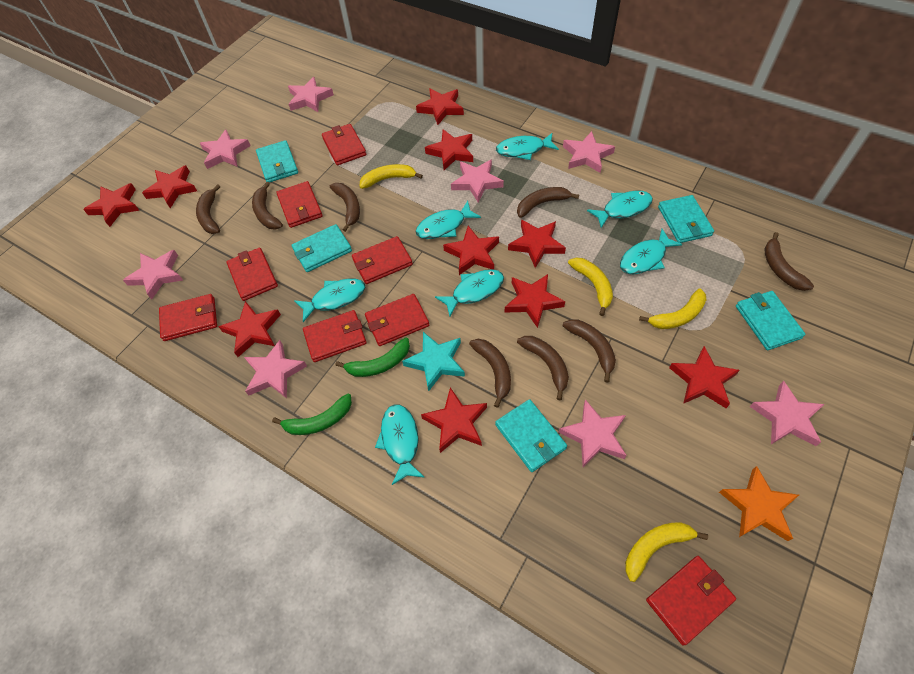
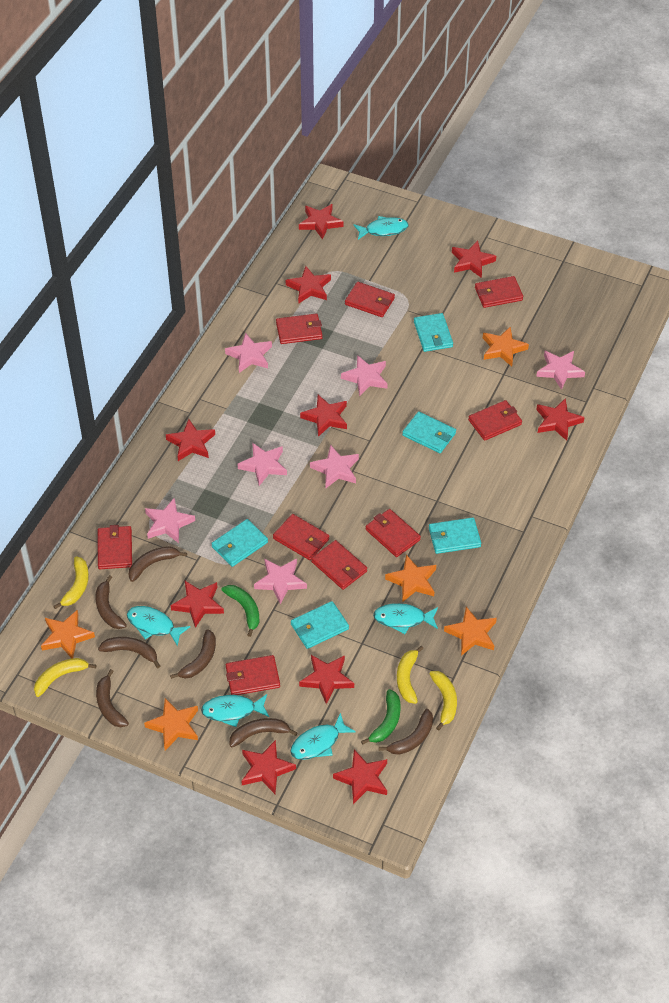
brown banana: [196,184,220,234] [252,182,283,229] [330,183,360,232] [469,339,511,408] [517,187,579,218] [517,336,569,400] [563,319,616,383] [764,232,814,291] = 8 -> [95,575,127,629] [96,669,129,727] [98,637,160,668] [128,546,187,582] [170,629,216,679] [230,718,298,747] [379,709,433,755] = 7
orange star: [719,466,799,541] = 1 -> [41,610,95,659] [144,698,198,751] [385,555,436,602] [444,607,497,656] [483,326,529,366] = 5
pink star: [123,250,183,299] [200,130,251,169] [244,340,307,398] [288,77,334,112] [451,159,504,202] [558,399,627,467] [563,131,615,173] [749,381,825,446] = 8 -> [145,498,195,543] [225,333,272,373] [237,443,287,486] [254,559,307,605] [310,445,359,488] [341,355,388,396] [536,351,585,390] = 7
red wallet: [159,294,217,341] [226,248,278,301] [276,181,323,228] [303,310,367,362] [322,124,366,165] [352,236,413,284] [365,294,429,346] [646,556,736,646] = 8 -> [98,525,132,569] [226,655,280,695] [273,514,329,560] [276,313,322,344] [311,540,367,590] [345,282,395,317] [366,509,421,557] [468,400,522,441] [475,276,523,308] = 9
turquoise fish: [294,278,365,322] [375,404,425,485] [415,201,481,239] [435,269,504,316] [496,133,559,160] [587,191,653,228] [620,229,683,275] = 7 -> [127,606,190,646] [201,694,269,727] [290,713,356,760] [353,216,409,240] [373,603,438,634] = 5
turquoise star: [402,332,465,392] = 1 -> none = 0

